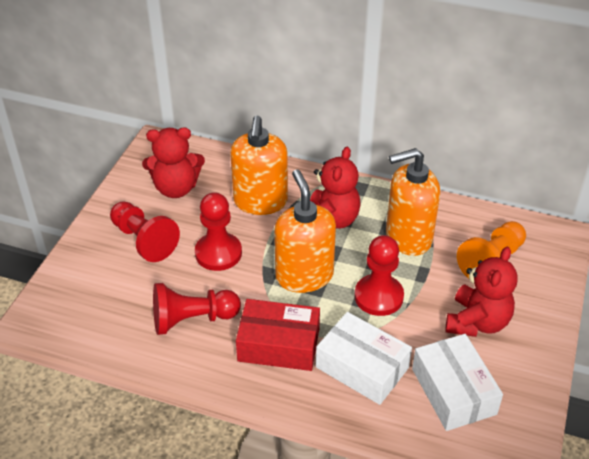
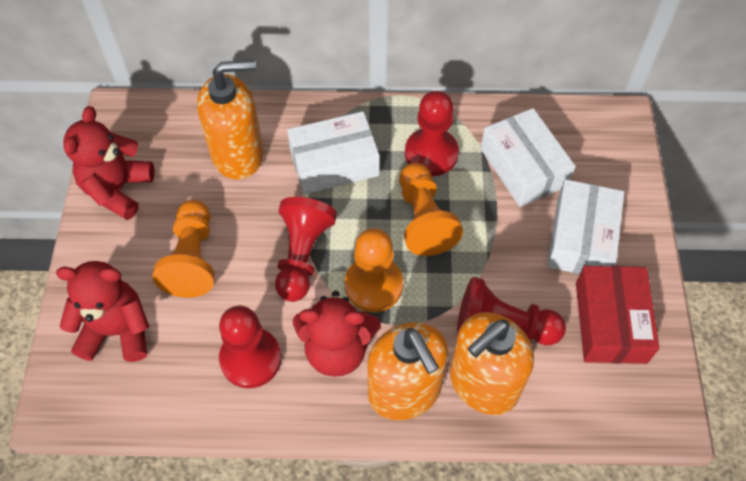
orange pawn: [457,221,526,279] = 1 -> [152,200,215,297] [344,228,403,312] [399,163,463,256] = 3
white box: [316,312,412,405] [412,334,503,431] = 2 -> [287,111,380,194] [481,108,576,207] [547,179,624,274] = 3

